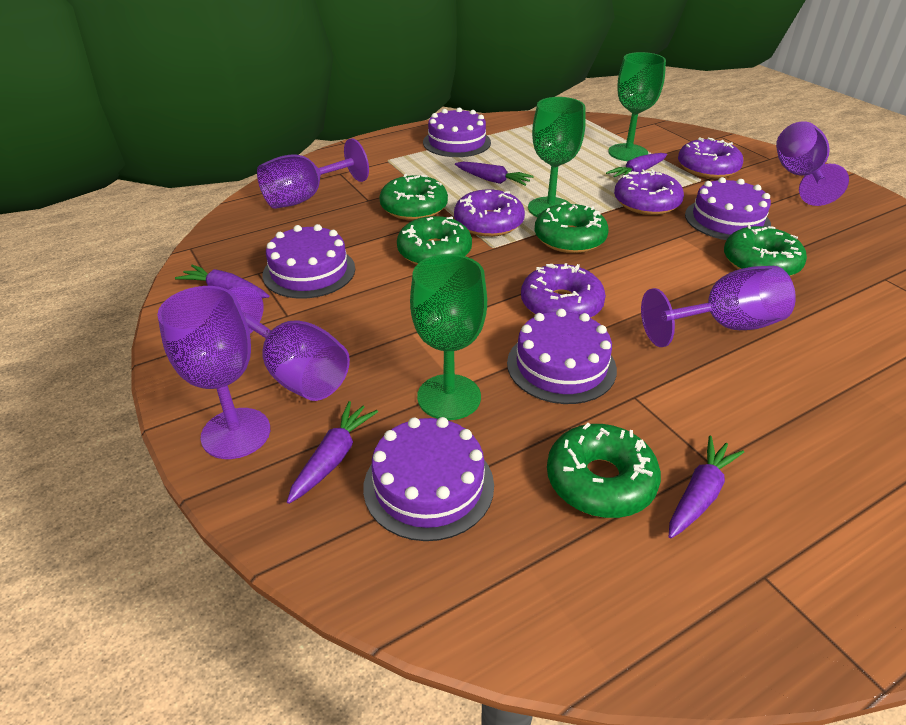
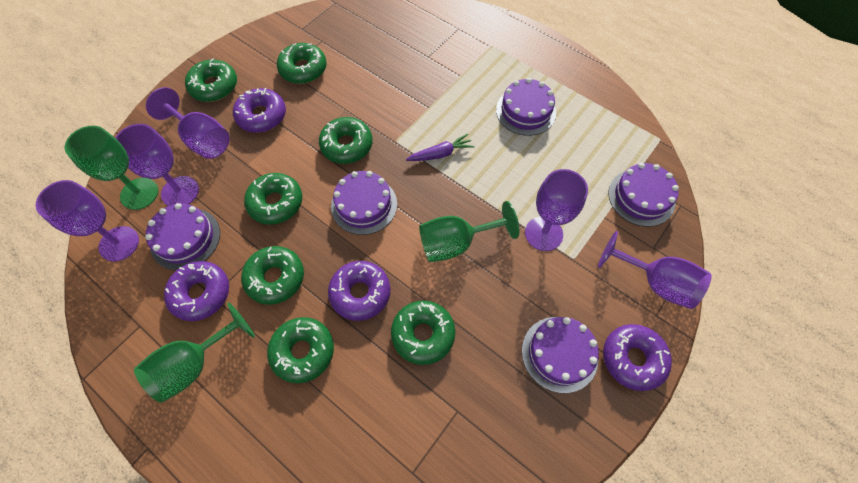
green donut: [379,174,448,220] [397,216,472,265] [534,202,609,253] [547,423,661,518] [724,225,807,276] = 5 -> [185,58,237,102] [241,246,304,305] [244,173,302,225] [267,317,334,383] [277,43,327,84] [319,117,373,164] [391,301,456,365] = 7
purple carrot: [175,265,269,298] [287,401,378,504] [455,162,533,186] [606,153,667,177] [669,436,744,539] = 5 -> [406,134,475,161] = 1

